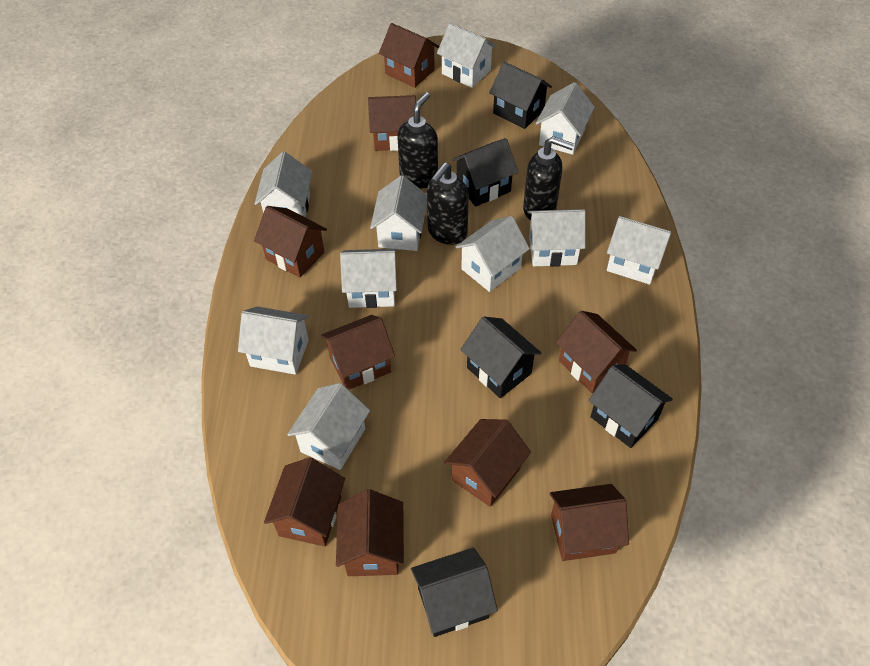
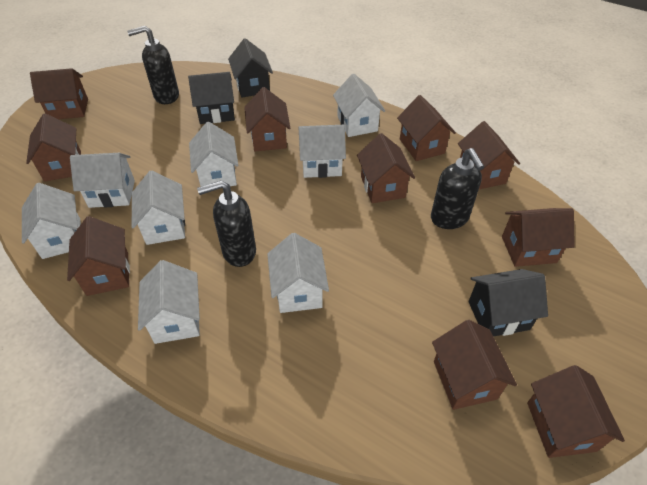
black house: [411,547,498,637] [452,138,518,207] [461,317,541,398] [489,62,552,129] [589,364,673,448] = 5 -> [188,72,235,124] [228,38,273,97] [468,269,548,337] = 3
brown house: [254,206,327,278] [264,457,345,547] [321,315,395,390] [336,489,404,576] [368,95,416,151] [379,23,439,88] [444,419,531,507] [550,484,629,561] [556,311,637,393] = 9 -> [26,113,81,182] [30,68,88,119] [67,216,130,296] [244,87,290,152] [357,133,415,203] [397,95,456,161] [432,320,517,410] [458,121,520,189] [502,208,575,267] [527,365,625,458] = 10
white house: [238,306,309,375] [255,152,312,218] [287,383,370,470] [340,249,397,308] [370,175,427,251] [437,23,497,88] [456,216,530,292] [528,209,586,267] [536,82,595,155] [607,216,672,285] = 10 -> [22,183,81,259] [70,153,135,208] [132,170,185,245] [138,260,200,344] [189,122,239,186] [267,233,329,313] [299,125,346,178] [333,74,385,137] = 8

